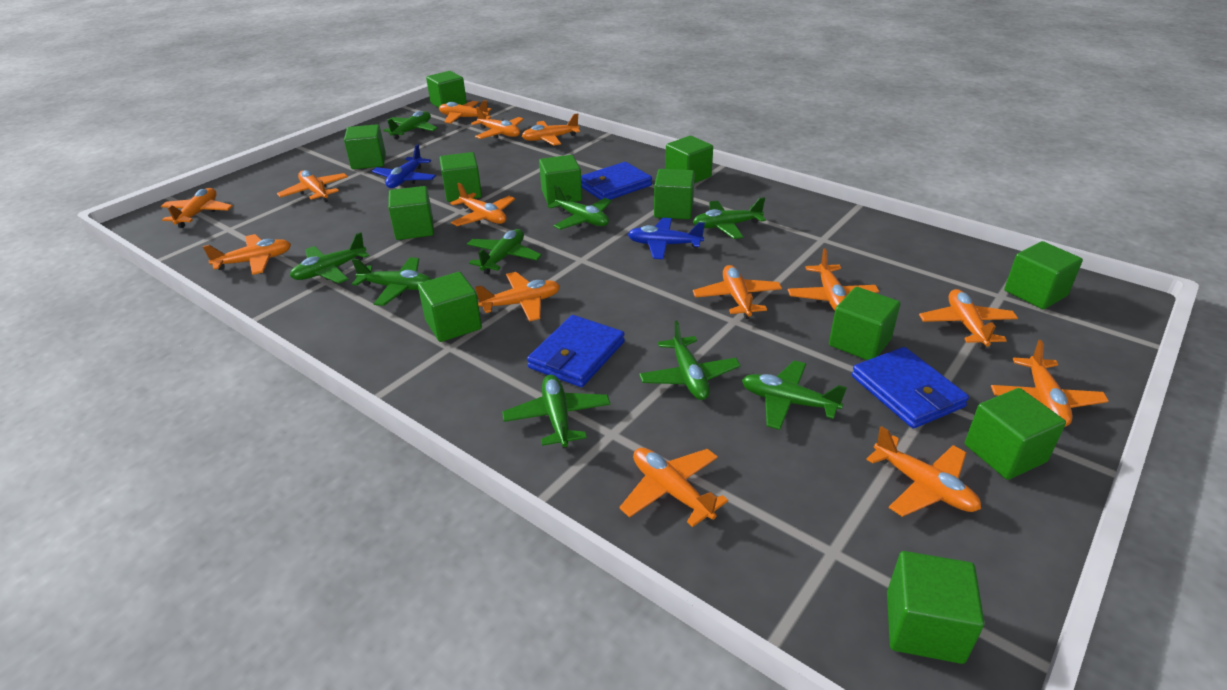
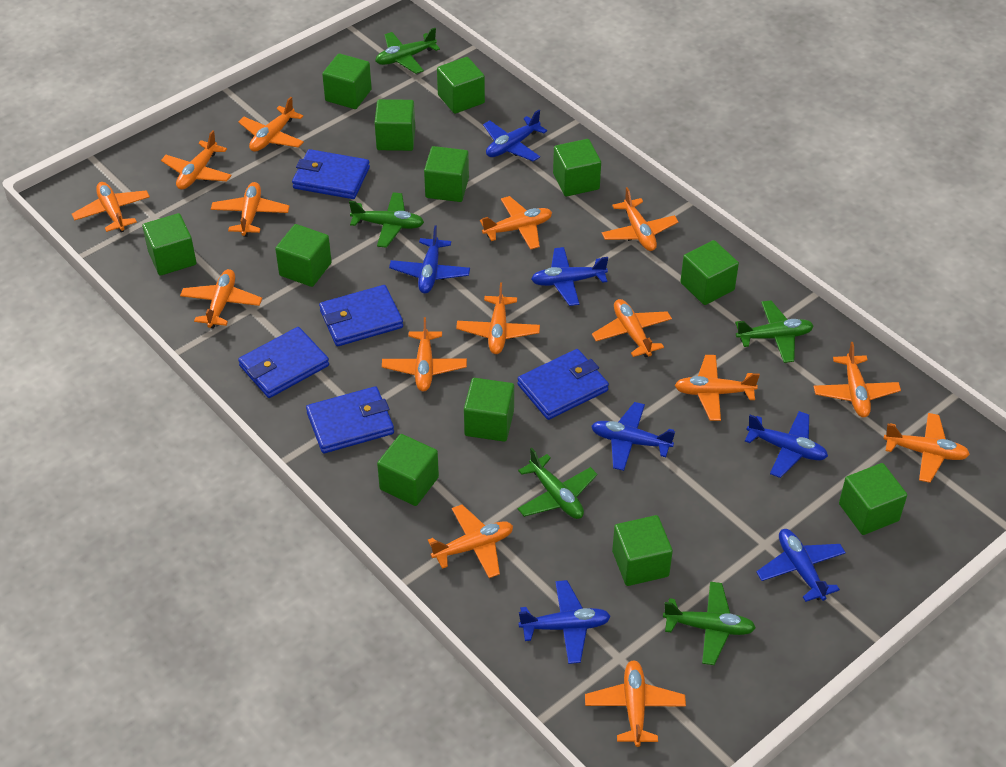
blue plane: [372,144,436,188] [628,218,705,259] = 2 -> [389,225,470,294] [483,110,547,162] [518,580,611,664] [531,247,608,306] [591,402,675,471] [745,411,828,478] [756,529,846,602] = 7
blue wallet: [527,315,625,387] [581,162,652,200] [852,347,969,428] = 3 -> [238,327,329,398] [292,149,370,199] [306,386,394,453] [319,285,403,346] [517,349,609,420] = 5
green plane: [290,232,369,284] [352,257,432,306] [383,111,438,139] [467,229,542,274] [502,375,610,448] [547,185,612,230] [639,320,741,400] [693,197,766,239] [742,360,847,430] = 9 -> [349,192,424,248] [375,28,440,74] [517,448,597,519] [663,582,756,665] [735,300,814,363] = 5
orange plane: [161,188,233,228] [203,234,291,275] [277,170,348,202] [439,100,492,123] [450,183,515,226] [471,107,524,139] [475,272,560,322] [522,113,580,146] [619,448,728,527] [693,265,782,319] [788,248,879,310] [866,426,981,517] [919,289,1018,349] [991,340,1109,427] = 14 -> [72,182,150,232] [161,130,232,189] [180,269,262,328] [211,182,290,237] [238,97,304,152] [382,317,467,391] [428,504,513,578] [456,282,540,354] [480,196,552,250] [585,660,686,747] [592,299,672,357] [602,187,678,251] [674,355,760,421] [813,342,901,417] [883,413,970,483] = 15

